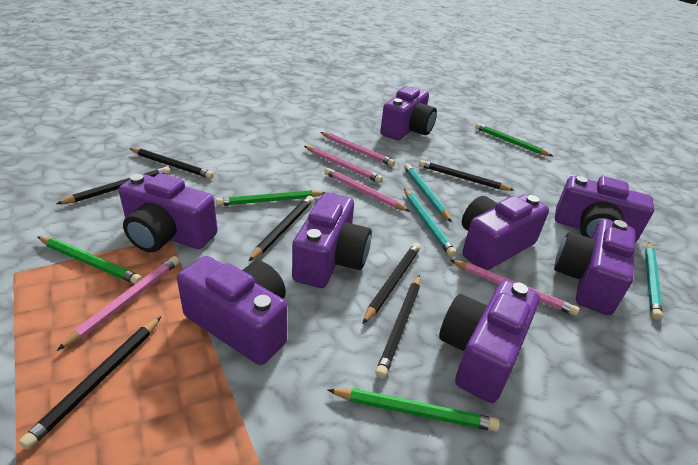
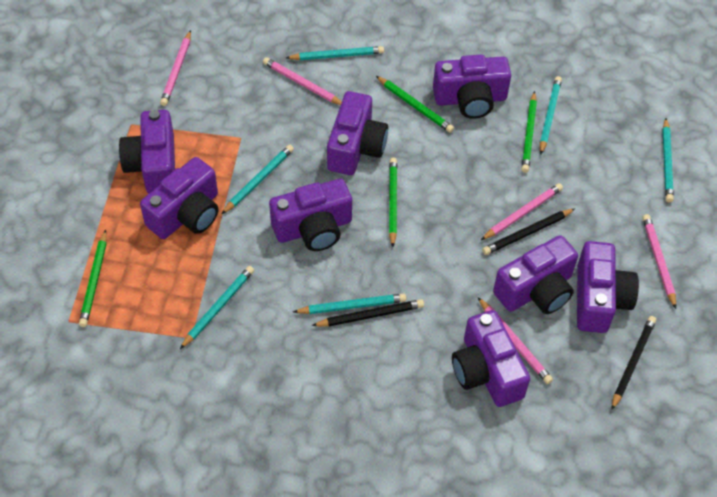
black pencil: [19,316,161,449] [56,166,170,204] [129,148,214,179] [249,196,314,261] [362,243,421,324] [375,275,420,379] [419,160,515,191] = 7 -> [312,299,424,326] [482,209,575,255] [611,316,656,410] = 3
turquoise pencil: [404,163,452,222] [404,189,456,257] [645,242,663,320] = 3 -> [180,266,254,349] [222,145,294,214] [286,46,384,60] [293,293,406,314] [540,76,562,154] [663,118,674,202] = 6

